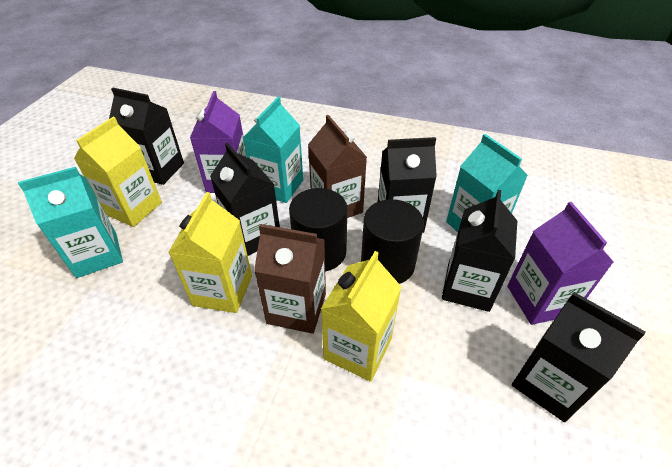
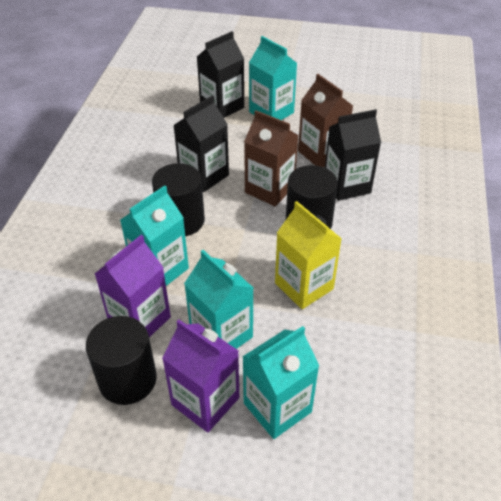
black carton: [109,88,184,185] [210,143,280,256] [378,137,437,233] [442,190,517,312] [512,292,646,422] = 5 -> [173,95,229,192] [197,31,244,118] [325,109,381,201] = 3
black cylinder: [289,188,348,272] [361,199,424,284] = 2 -> [86,316,157,405] [152,163,205,236] [286,165,338,229] = 3
turquoise carton: [18,167,123,278] [243,97,303,203] [446,134,528,232] = 3 -> [120,185,189,286] [184,250,253,349] [242,326,319,439] [249,36,297,120] = 4
yellow carton: [74,117,162,227] [169,192,252,313] [321,251,401,382] = 3 -> [275,201,342,309] = 1

